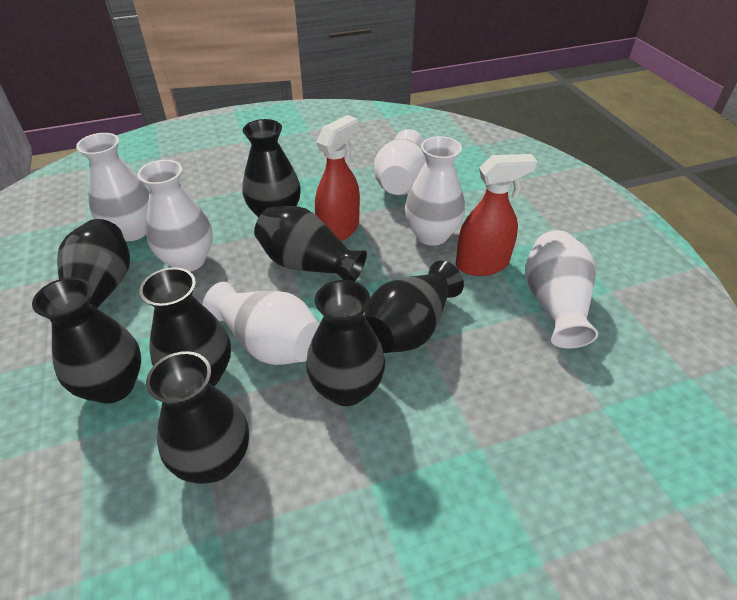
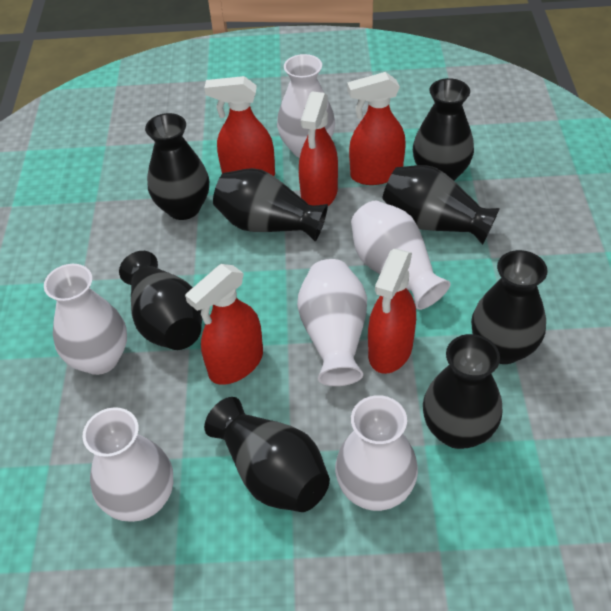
red spray bottle: [315,115,360,241] [456,154,537,276] = 2 -> [185,264,263,385] [204,76,275,176] [299,91,338,206] [347,72,406,185] [368,249,416,374] = 5

